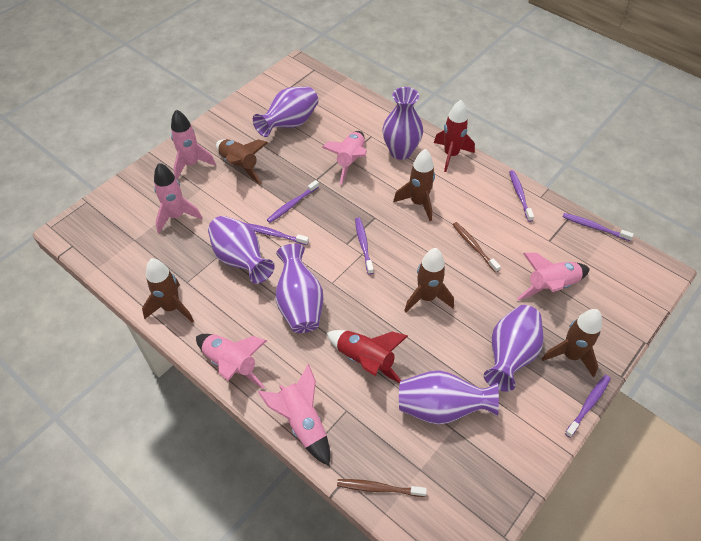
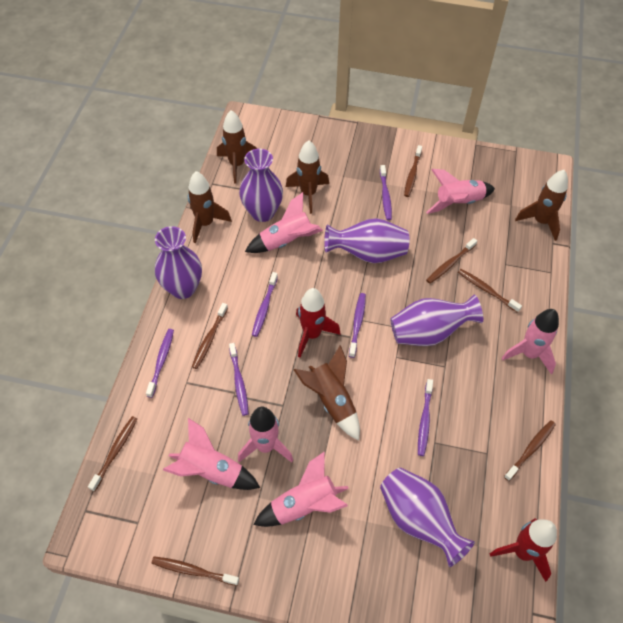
brown toothbrush: [337,479,427,497] [452,222,501,273] = 2 -> [88,416,137,491] [151,556,239,586] [192,303,228,369] [404,145,422,197] [426,238,477,284] [458,269,522,313] [504,420,556,481] = 7
purple vase: [208,216,275,284] [253,87,318,137] [275,244,323,333] [382,87,423,160] [399,370,499,425] [484,305,544,392] = 6 -> [155,226,202,299] [239,149,283,222] [324,218,409,263] [380,468,475,567] [390,294,483,346] = 5

